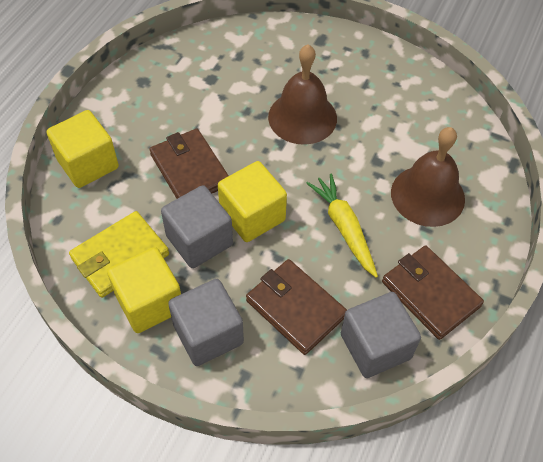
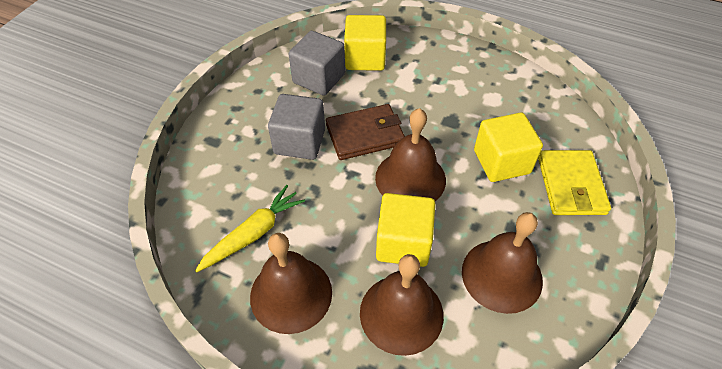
brown bell: [268,44,337,145] [391,127,465,227] = 2 -> [250,233,332,334] [360,254,444,356] [375,108,446,201] [462,212,543,314] = 4
brown wallet: [150,129,229,199] [246,259,347,355] [382,245,484,340] = 3 -> [326,104,405,160] = 1
grey cube: [161,185,233,268] [168,279,244,366] [341,292,421,378] = 3 -> [268,94,325,160] [289,31,345,96] = 2

